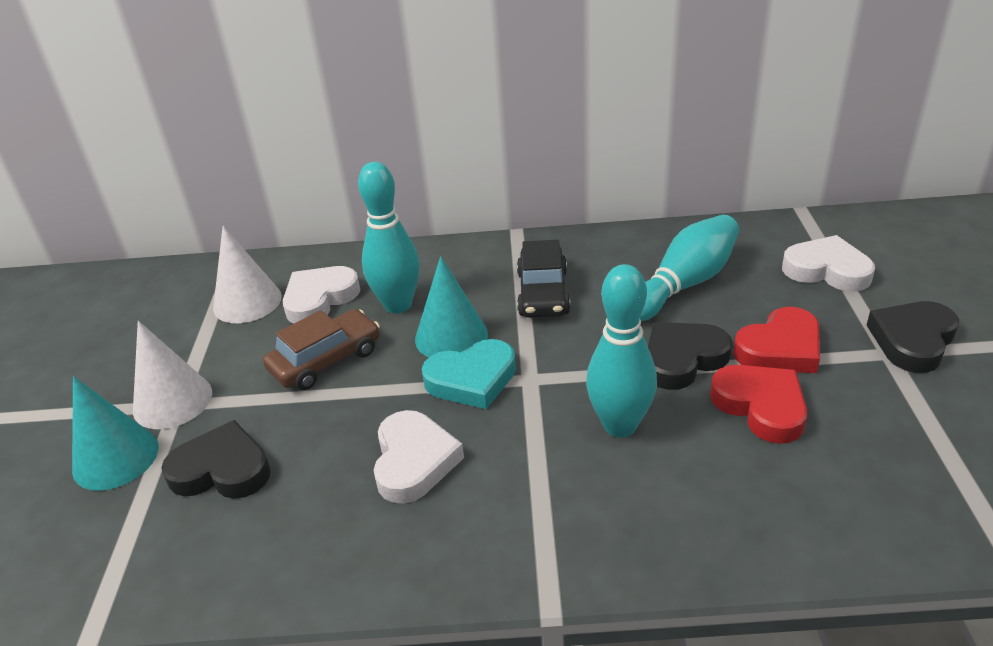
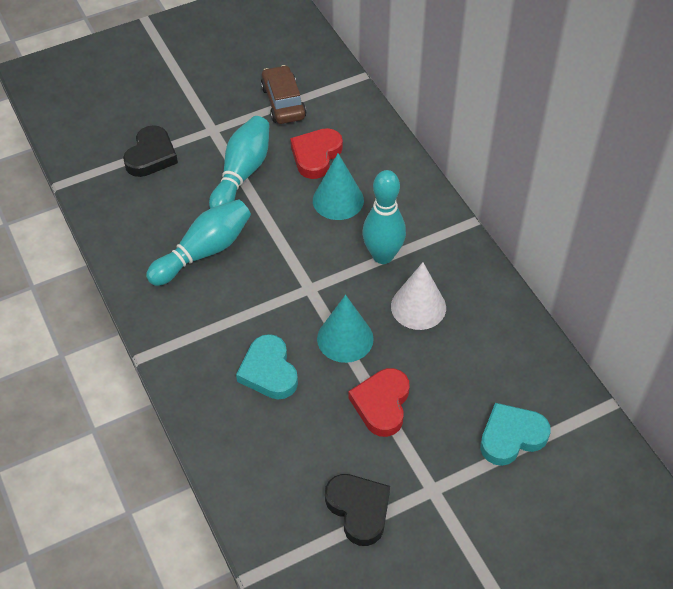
black car: [517,240,571,318] = 1 -> none = 0
black heart: [161,420,271,499] [648,322,732,390] [866,301,959,373] = 3 -> [123,125,178,177] [325,474,390,546] = 2
turquoise heart: [422,339,516,409] = 1 -> [236,334,298,399] [480,403,550,466] = 2
white cone: [133,321,212,429] [213,226,282,323] = 2 -> [391,262,446,330] = 1
white heart: [283,266,360,324] [374,410,464,504] [782,235,875,292] = 3 -> none = 0

